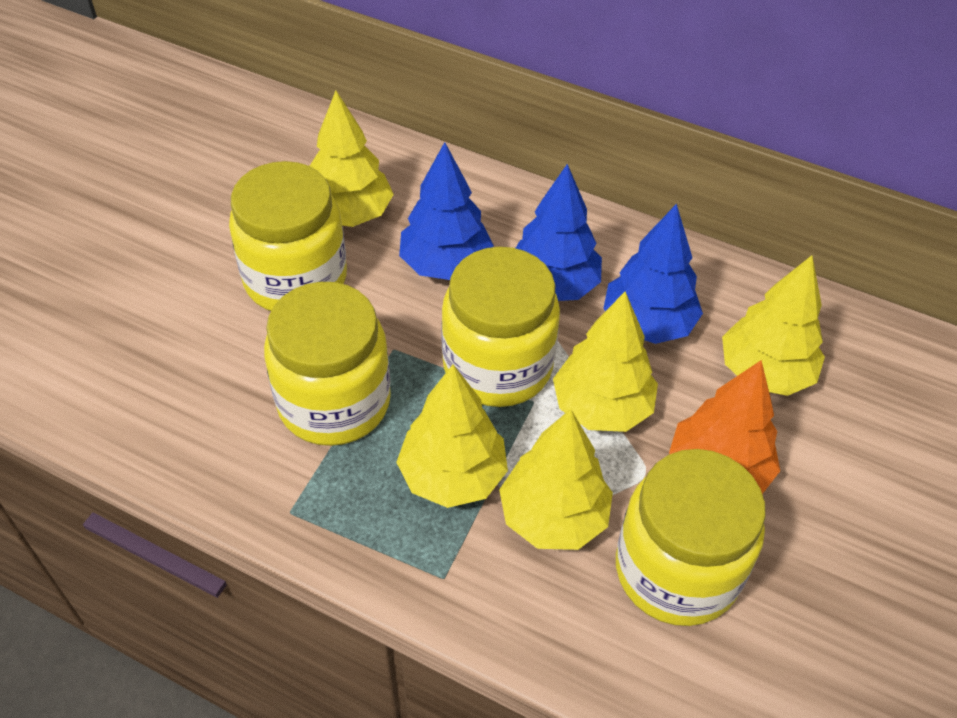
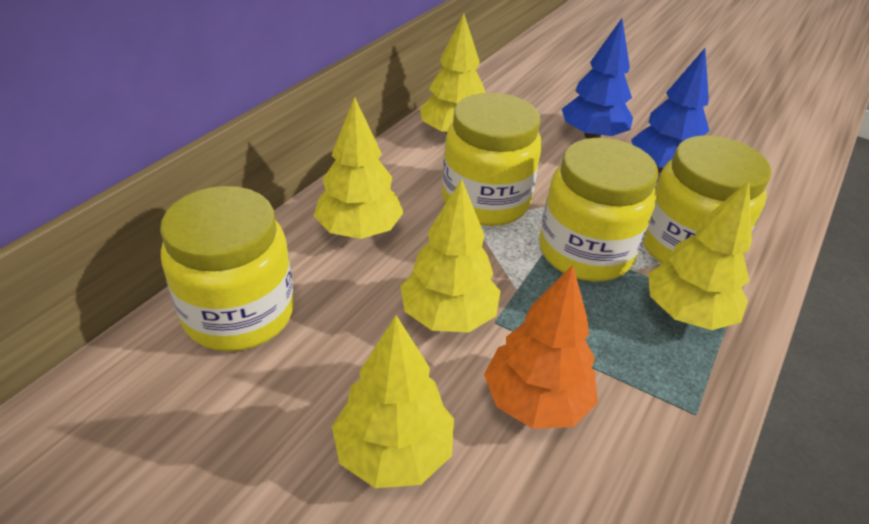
blue tree: [399,142,494,280] [516,164,602,301] [603,204,703,344] = 3 -> [562,18,633,139] [631,48,709,173] = 2

